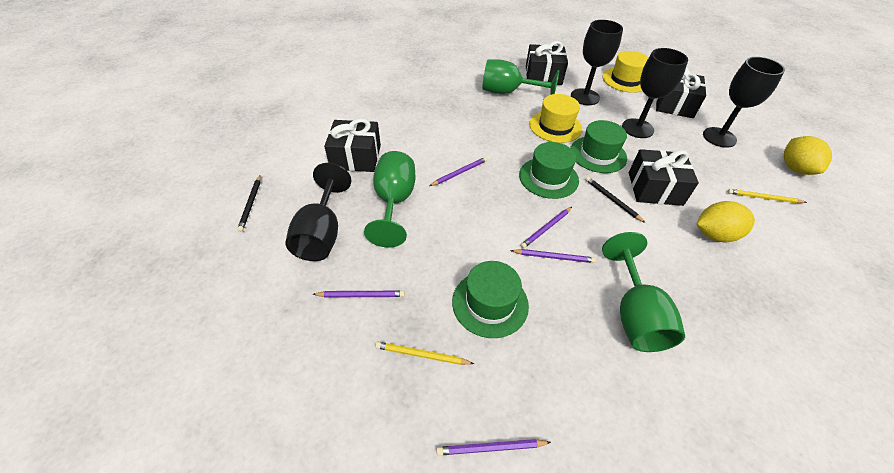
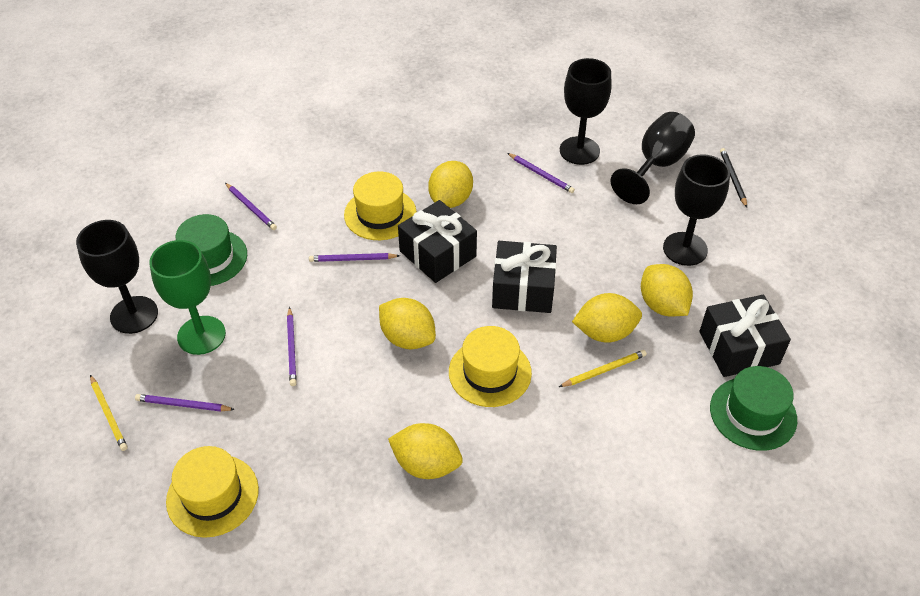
black gift: [324,118,381,172] [526,41,568,85] [629,149,699,206] [656,67,706,118] = 4 -> [398,200,477,283] [492,241,557,313] [699,295,791,377] = 3
black pencil: [237,176,261,232] [586,177,645,223] = 2 -> [720,148,747,208] = 1
green goblet: [364,151,416,248] [482,59,559,95] [602,232,685,352] = 3 -> [150,240,226,355] = 1
green hat: [452,261,529,338] [519,142,579,199] [571,120,627,173] = 3 -> [176,214,247,286] [710,366,797,451] = 2
yellow hat: [529,94,582,143] [603,51,649,93] = 2 -> [166,446,259,538] [344,171,417,240] [449,326,532,407] = 3
yellow lemon: [697,201,755,242] [784,136,832,175] = 2 -> [379,298,436,349] [388,423,463,479] [428,161,473,208] [572,293,642,343] [641,264,693,317] = 5

